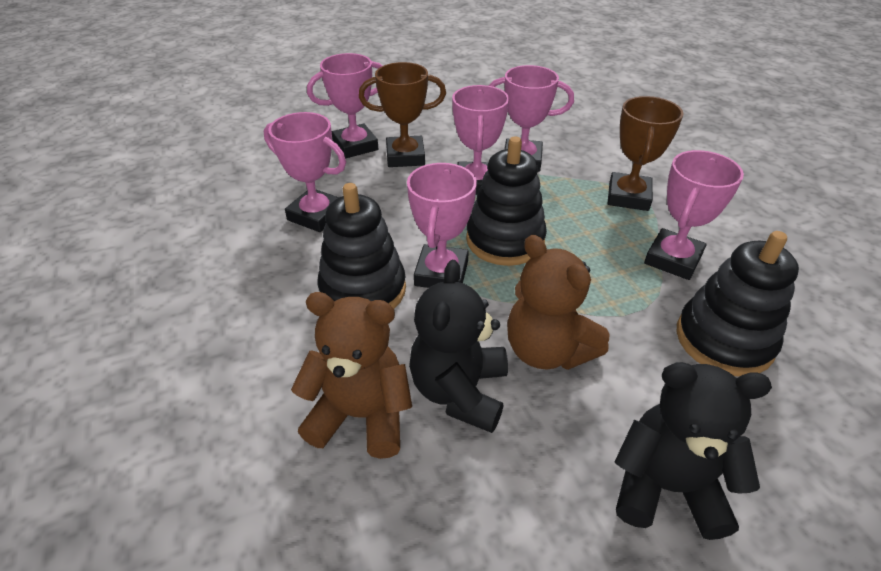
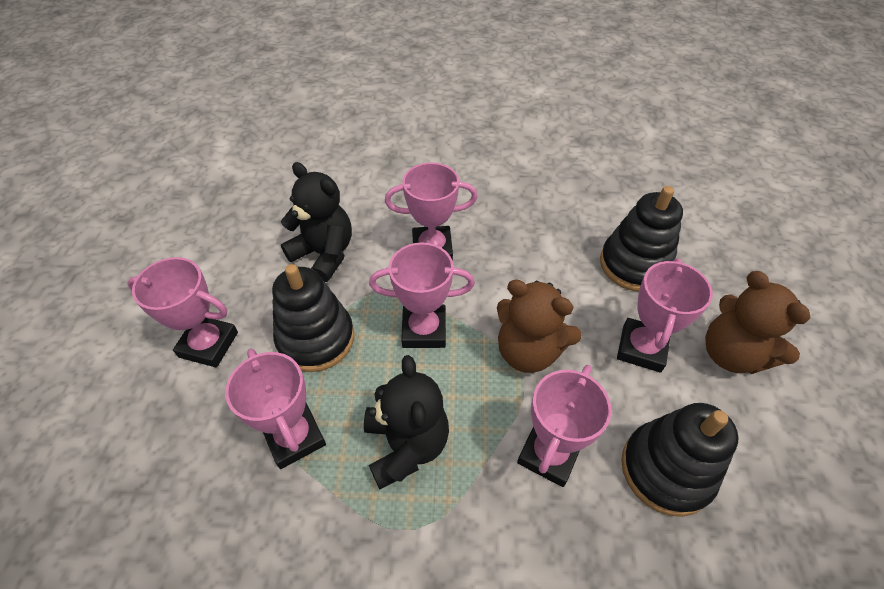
brown trophy: [359,62,446,167] [607,96,684,211] = 2 -> none = 0

